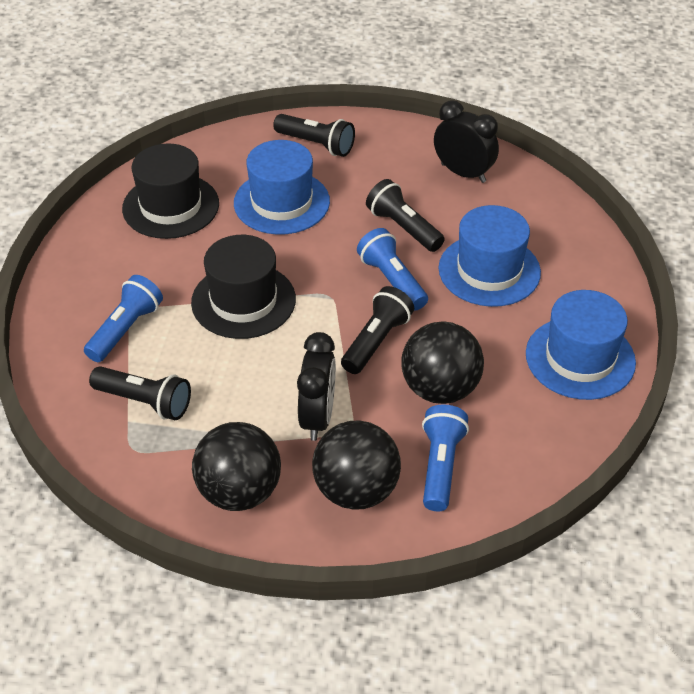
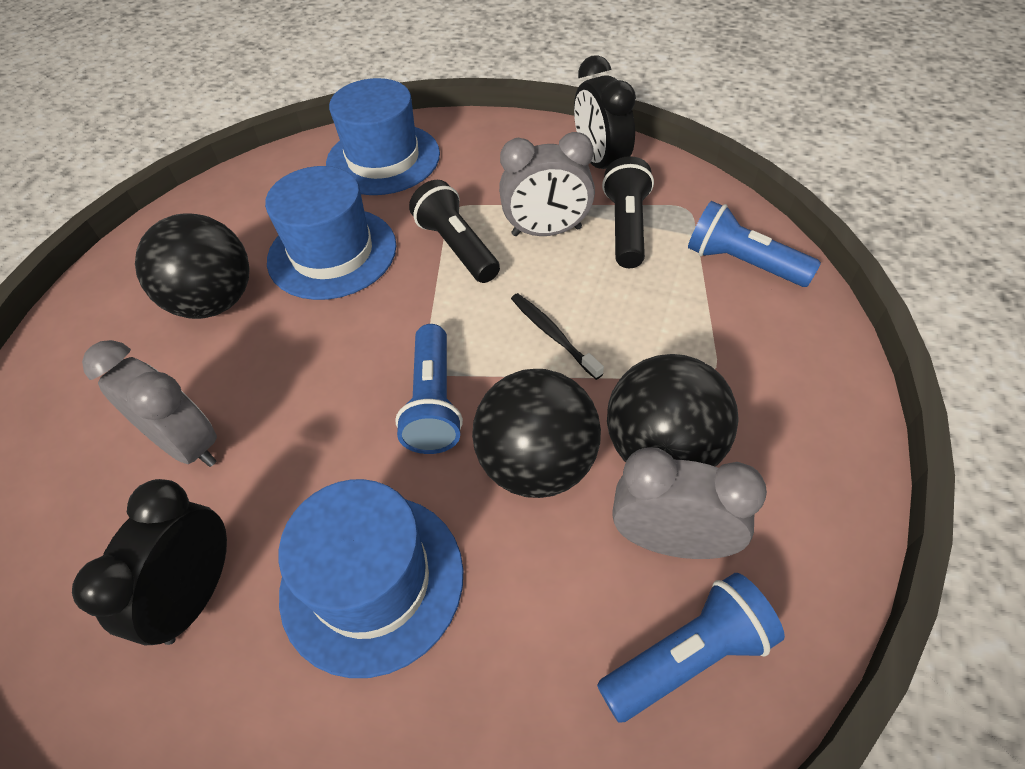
black flashlight: [89,366,191,420] [273,114,355,157] [341,286,414,374] [366,179,445,252] = 4 -> [409,180,500,283] [602,156,654,268] = 2
black hat: [122,143,219,239] [191,235,296,339] = 2 -> none = 0
black toothbrush: none = 0 -> [511,293,604,380] = 1
grey clock: none = 0 -> [82,340,217,467] [499,132,595,236] [612,447,767,559] = 3

